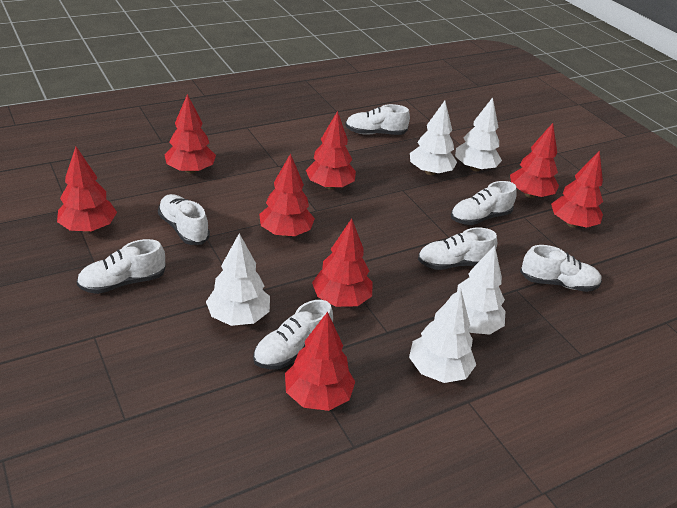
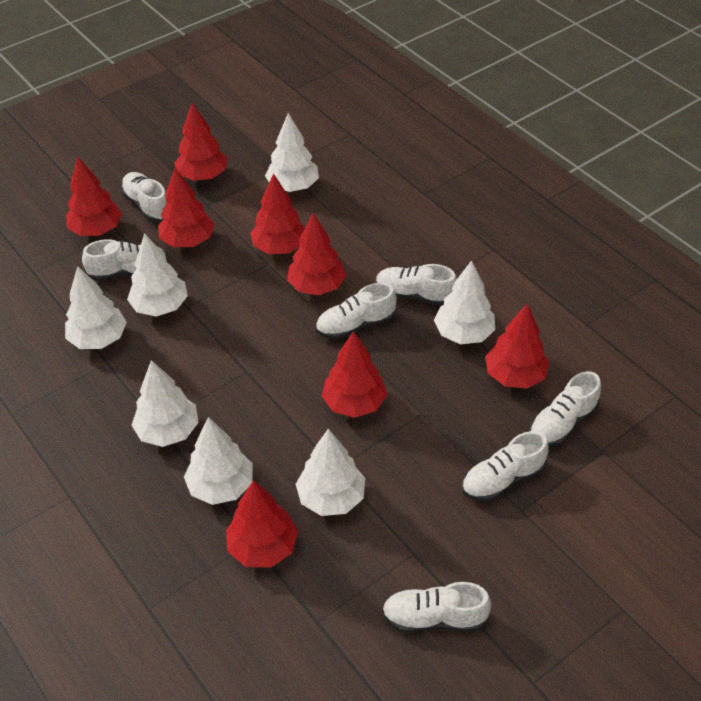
white tree: [206,233,270,326] [409,288,476,383] [410,101,457,175] [448,245,505,335] [455,97,502,171] = 5 -> [65,266,127,349] [127,233,188,316] [131,360,199,447] [184,417,253,505] [265,113,319,192] [296,429,365,516] [434,260,495,344] = 7

